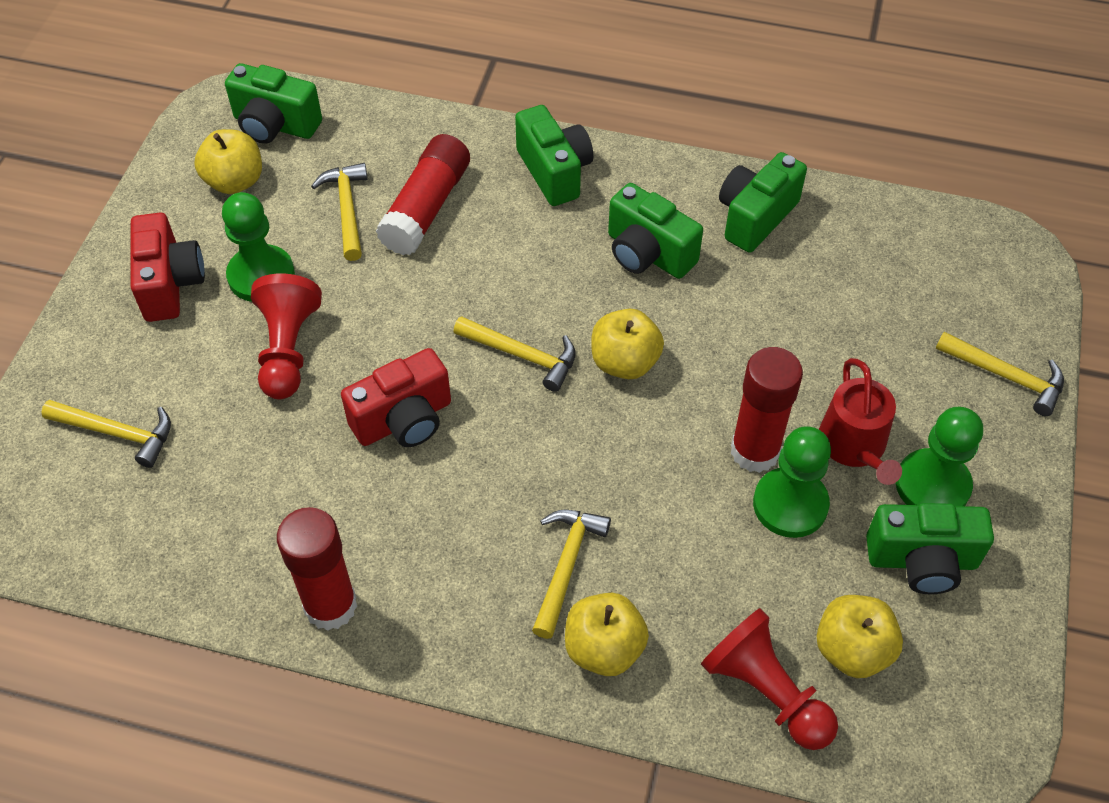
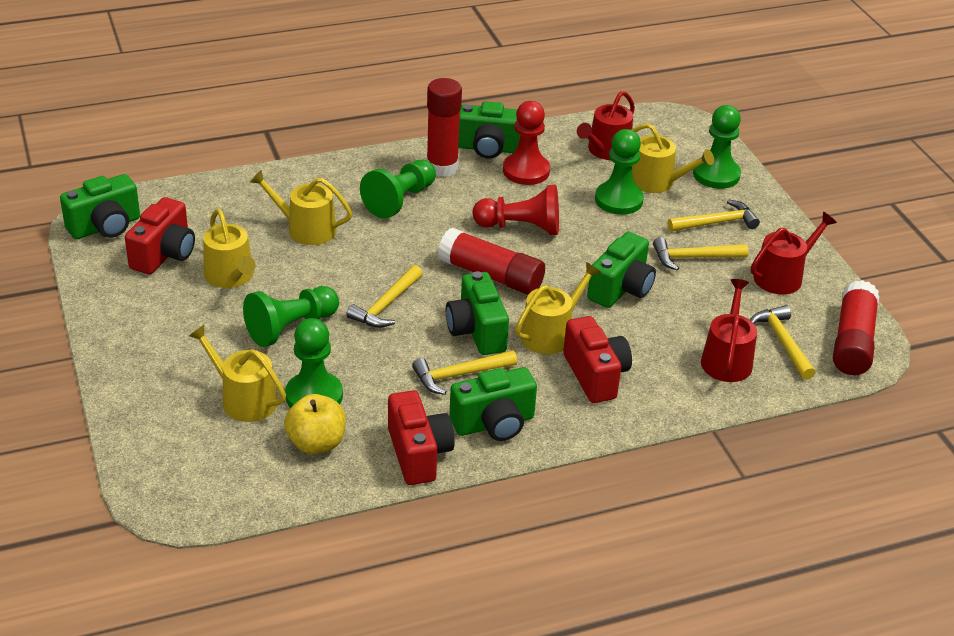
green pawn: [222,192,295,302] [753,426,831,538] [896,407,983,506] = 3 -> [243,286,339,347] [285,318,343,408] [360,160,436,219] [595,129,644,215] [693,105,741,189] = 5
red camera: [131,213,205,322] [341,348,451,447] = 2 -> [125,197,195,274] [388,390,455,485] [563,316,632,403] = 3
red watering can: [819,358,902,485] = 1 -> [577,91,635,160] [701,279,757,382] [751,212,837,294] = 3
yellow apple: [194,129,262,194] [565,593,649,676] [591,309,664,379] [817,595,903,678] = 4 -> [284,394,346,454] = 1
yellow watering can: none = 0 -> [189,325,286,422] [203,209,256,288] [250,170,352,245] [515,262,601,354] [632,123,714,193] = 5

